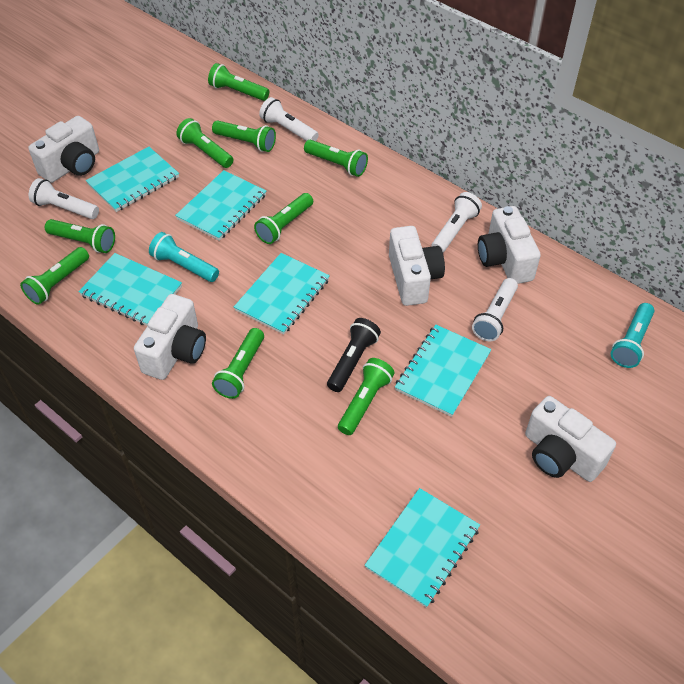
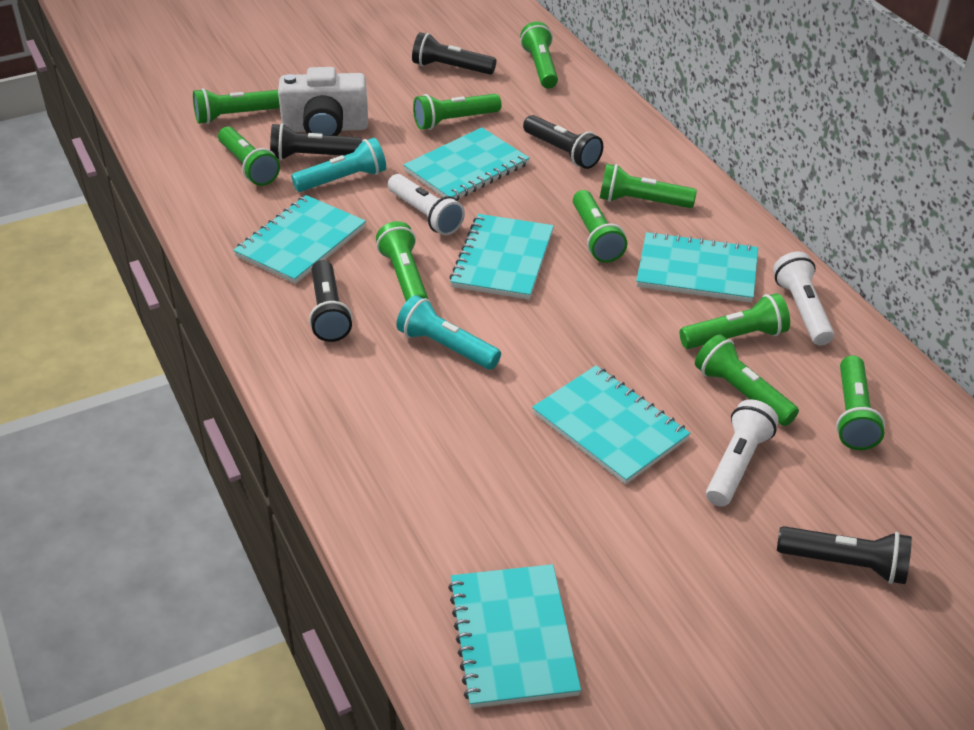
black flashlight: [327,318,381,392] = 1 -> [270,123,362,160] [309,260,353,342] [412,32,496,75] [523,115,603,169] [777,526,912,584] = 5
green flashlight: [20,247,89,305] [45,219,115,253] [176,118,233,168] [208,63,269,101] [212,120,276,152] [212,328,264,399] [254,193,313,244] [304,140,368,177] [338,358,394,435] = 9 -> [193,88,280,124] [218,127,280,186] [376,221,428,301] [413,94,501,130] [520,22,558,88] [573,190,627,263] [600,164,697,208] [679,293,790,349] [695,335,799,426] [836,355,885,450] = 10
white camera: [28,116,99,183] [134,294,206,380] [389,226,445,306] [478,206,541,284] [525,396,616,482] = 5 -> [278,67,368,136] = 1
white flashlight: [29,178,99,219] [259,97,319,141] [432,192,482,253] [472,278,518,341] = 4 -> [388,174,465,235] [706,399,779,507] [773,252,834,346] = 3

